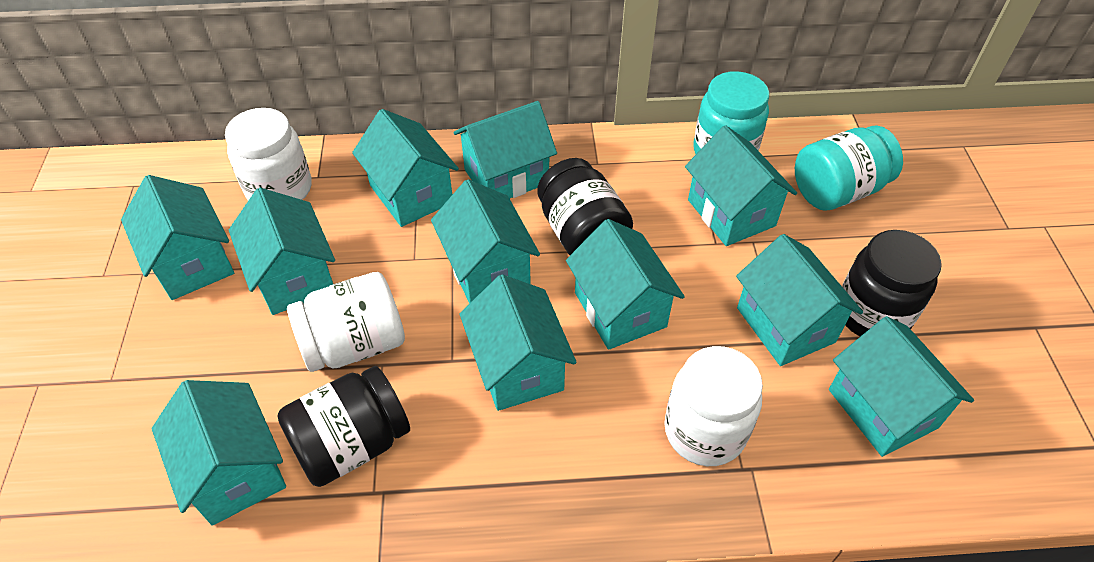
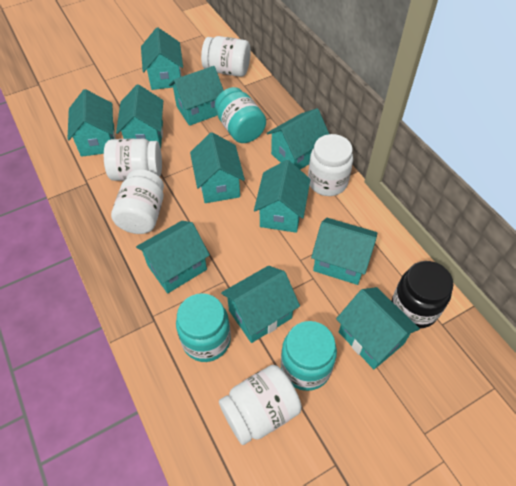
black jar: [277,366,410,487] [537,158,633,255] [842,230,942,337] = 3 -> [392,261,454,329] = 1
turquoise jar: [694,71,769,154] [795,126,903,211] = 2 -> [176,293,231,362] [215,87,266,143] [281,321,337,391] = 3
white jar: [225,108,312,201] [287,272,405,372] [664,346,763,466] = 3 -> [104,138,162,181] [111,169,164,234] [201,36,251,77] [219,365,302,445] [308,134,353,196] = 5

